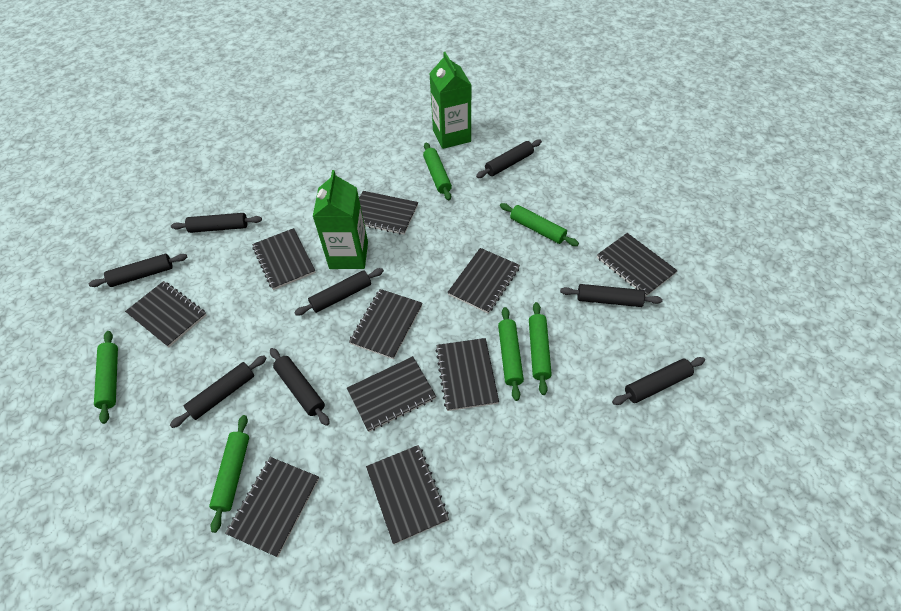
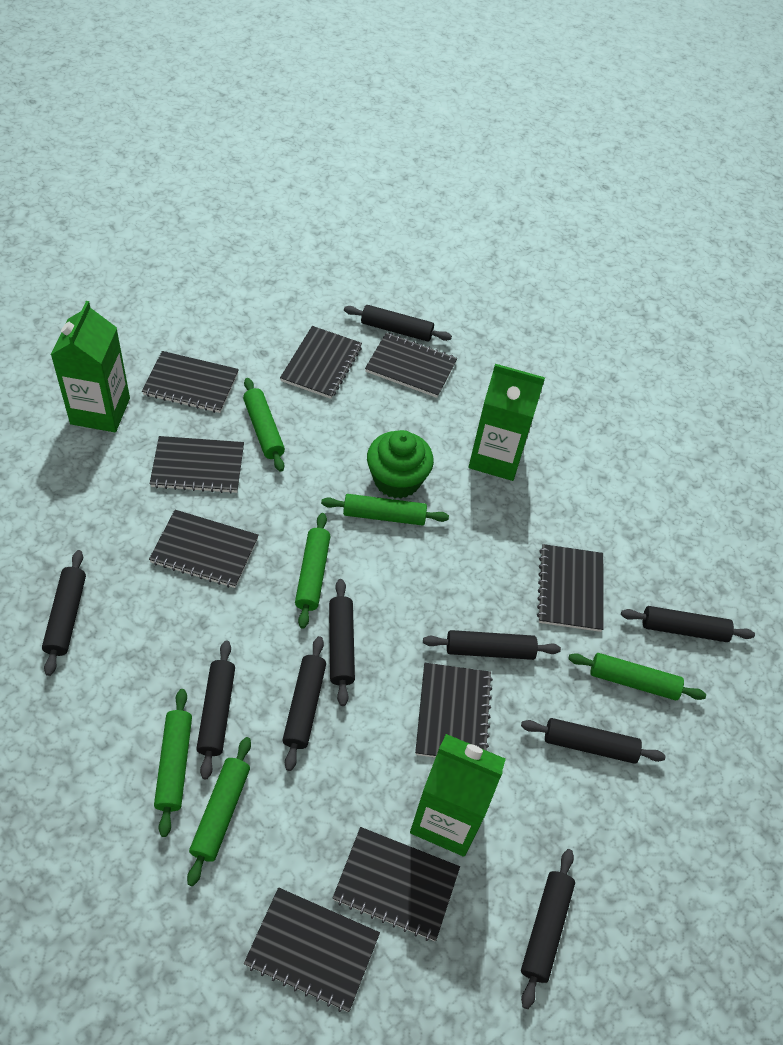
black notebook: [125,281,207,347] [225,457,319,557] [252,228,316,290] [347,356,436,432] [349,289,423,359] [359,191,418,235] [366,445,449,544] [435,338,499,411] [447,248,520,313] [597,233,678,297] = 10 -> [142,351,239,413] [149,510,259,588] [150,436,244,494] [244,887,380,1012] [280,326,362,399] [332,827,460,941] [365,333,457,398] [415,663,493,758] [537,544,603,632] = 9
black rolling pin: [89,254,187,287] [170,355,266,428] [171,213,262,233] [270,348,330,426] [294,268,384,316] [476,139,542,178] [560,284,663,307] [612,357,705,405] = 8 -> [42,550,86,676] [196,641,235,779] [282,636,326,771] [329,579,355,706] [344,305,452,342] [423,630,561,660] [521,718,666,764] [521,849,575,1009] [621,606,755,642] = 9
green carton: [313,170,368,269] [429,52,471,149] = 2 -> [51,301,130,432] [410,734,506,857] [469,364,545,481] = 3
green cupcake: none = 0 -> [367,430,434,499] = 1

